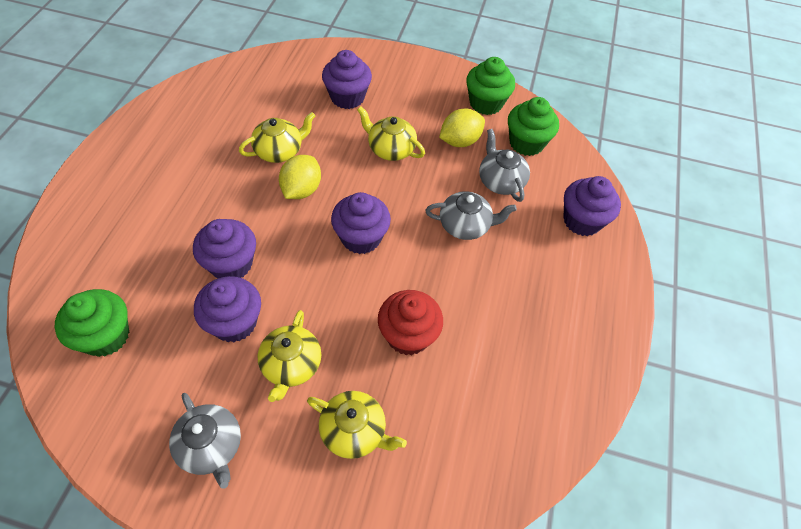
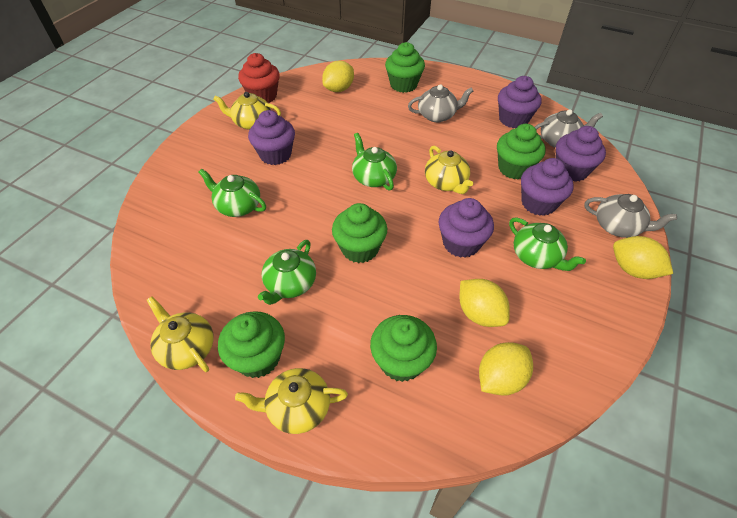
green cupcake: [55,289,129,357] [466,57,515,115] [508,97,559,156] = 3 -> [218,311,285,378] [332,203,387,263] [370,315,437,382] [385,42,425,93] [497,124,546,179] = 5
green teapot: none = 0 -> [198,169,266,217] [258,240,316,305] [352,133,397,190] [509,217,586,271] = 4
yellow lemon: [279,155,321,199] [439,109,485,147] = 2 -> [322,61,354,92] [459,279,510,327] [479,342,533,396] [613,236,673,279] = 4

